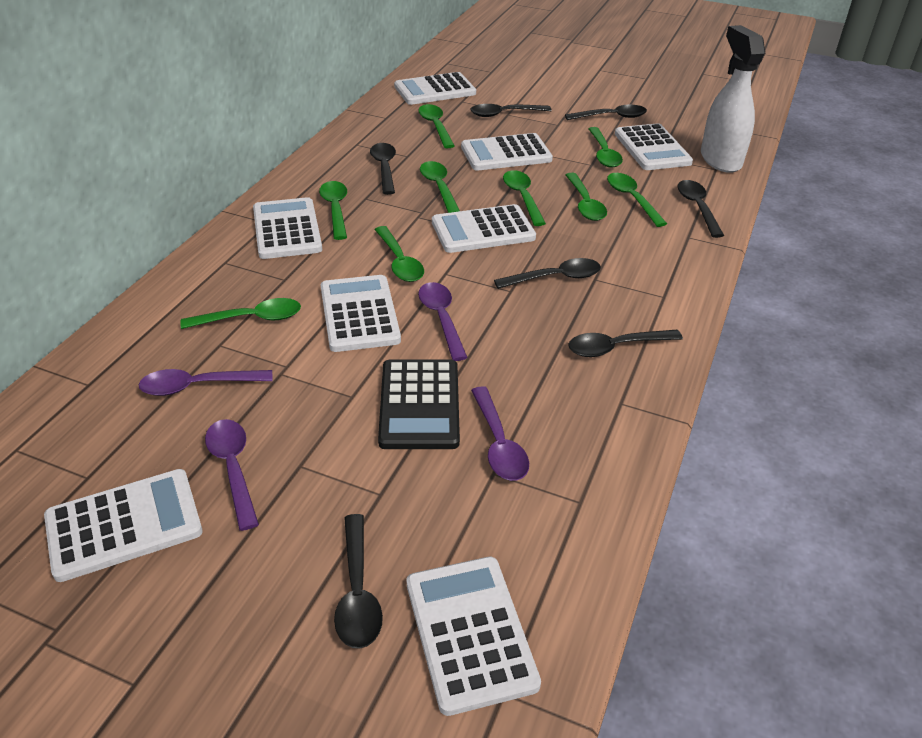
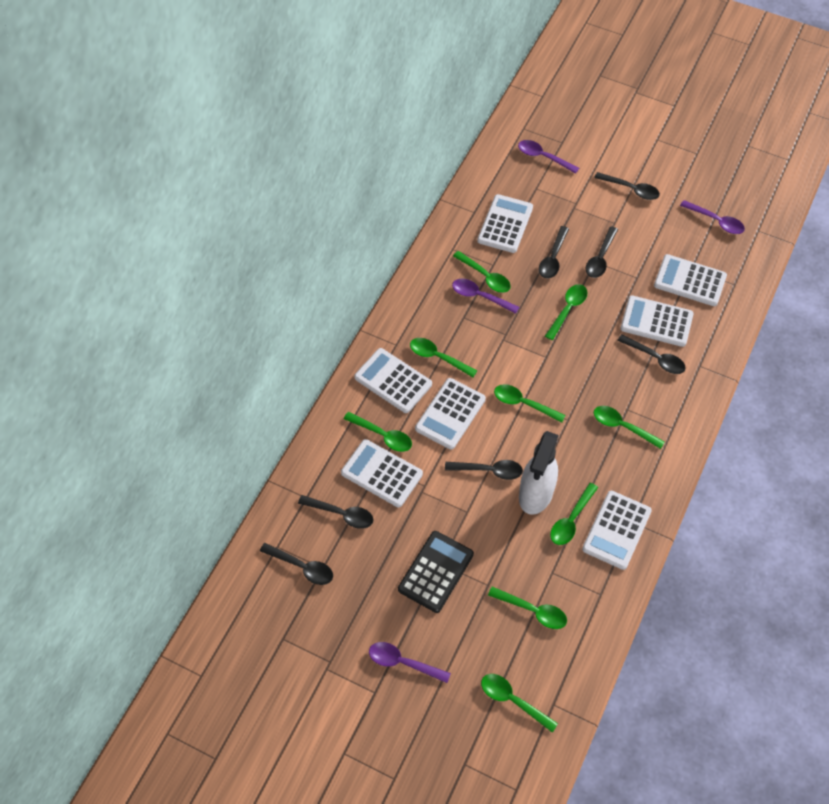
white calculator: [44,469,203,582] [253,197,322,259] [321,275,401,352] [394,72,476,105] [407,557,541,716] [432,204,536,253] [461,133,553,171] [615,123,693,170] = 8 -> [341,439,423,507] [354,348,432,413] [415,378,486,450] [477,194,533,253] [582,491,652,570] [620,295,694,347] [654,254,727,306] = 7

